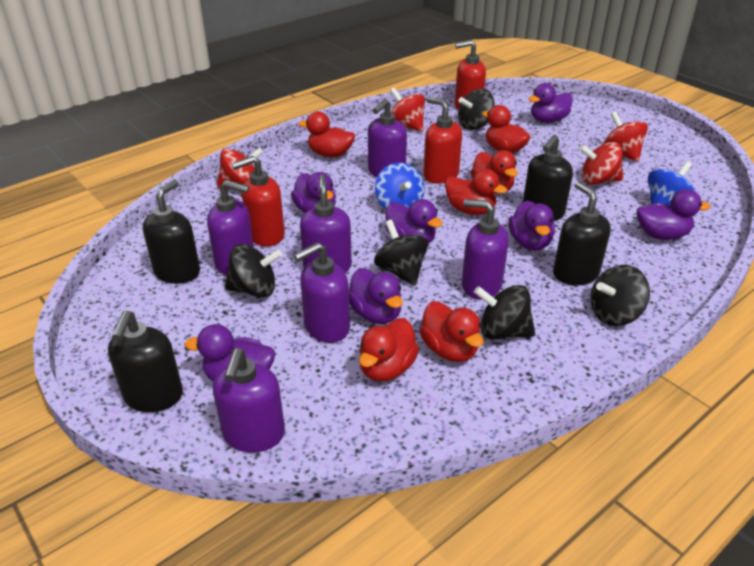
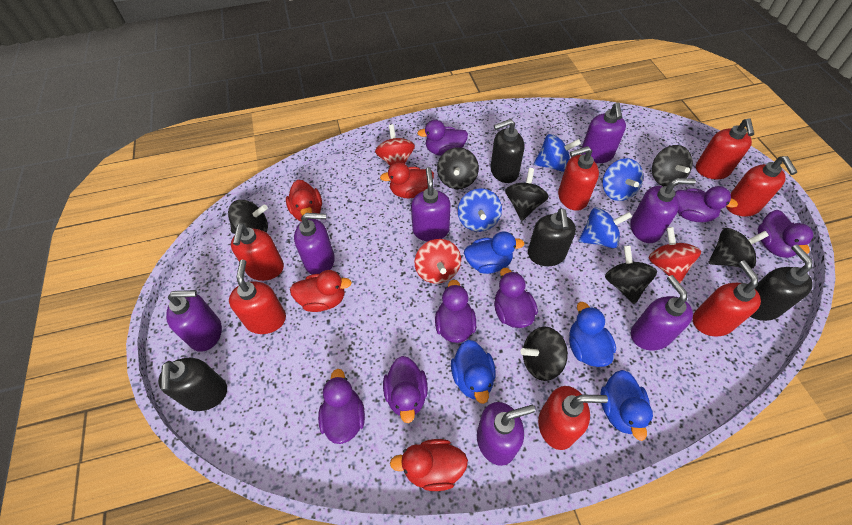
black spinning top: [225,244,282,298] [374,220,428,286] [458,89,495,130] [474,285,535,340] [590,265,650,326] = 5 -> [228,200,268,234] [437,147,479,189] [505,168,549,221] [520,327,568,381] [605,245,657,304] [652,145,693,186] [709,228,769,269] = 7
blue duck: none = 0 -> [451,340,496,404] [464,231,524,274] [569,302,616,367] [600,370,653,441] = 4
blue spinning top: [375,163,425,209] [648,161,695,205] = 2 -> [458,189,502,232] [534,134,581,172] [579,208,632,248] [602,158,644,201] = 4
purple soap dispenser: [207,180,254,275] [213,348,285,452] [294,242,350,343] [300,175,352,273] [368,99,407,177] [462,199,509,299] = 6 -> [166,290,222,351] [294,213,335,275] [411,167,450,241] [477,402,535,466] [581,103,626,163] [630,178,696,243] [631,275,693,351] = 7
red duck: [299,111,355,157] [359,318,419,382] [419,301,484,362] [445,169,507,215] [471,150,518,194] [482,105,530,154] = 6 -> [286,180,322,222] [290,270,352,312] [380,162,434,199] [390,439,468,491] = 4
red soap dispenser: [232,156,285,246] [423,97,462,184] [455,40,486,110] = 3 -> [229,260,286,334] [231,224,284,281] [538,386,608,450] [558,146,599,211] [693,260,761,336] [696,118,754,179] [726,156,797,217] = 7
red spinning top: [217,148,263,189] [390,88,425,132] [579,142,623,185] [603,111,648,162] = 4 -> [375,124,415,166] [415,239,461,284] [648,227,701,283] = 3

